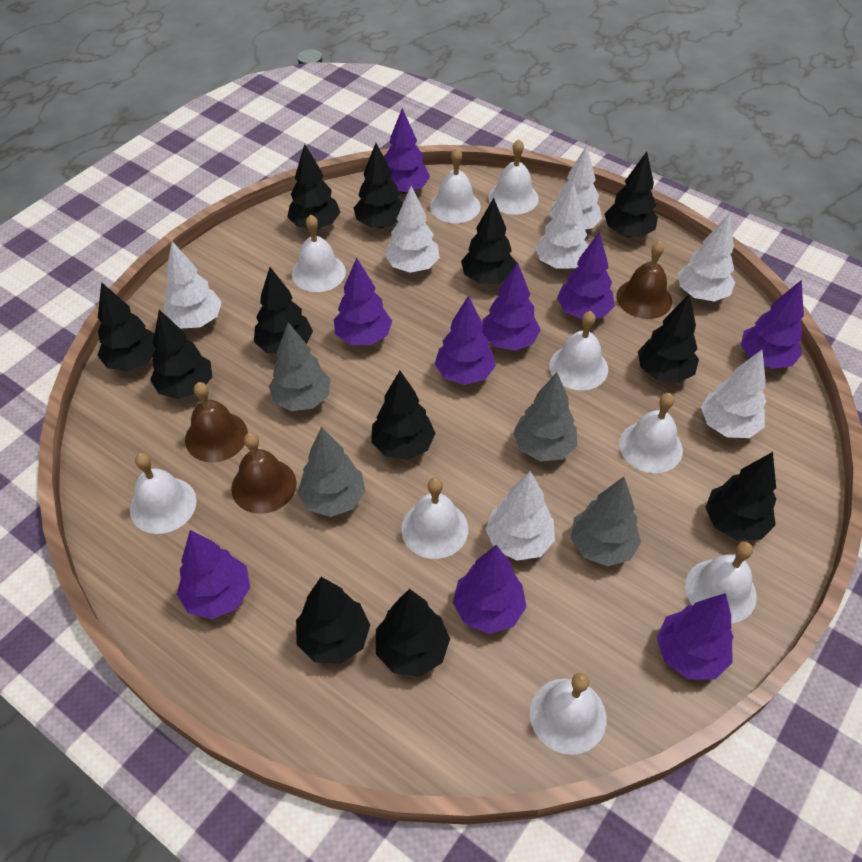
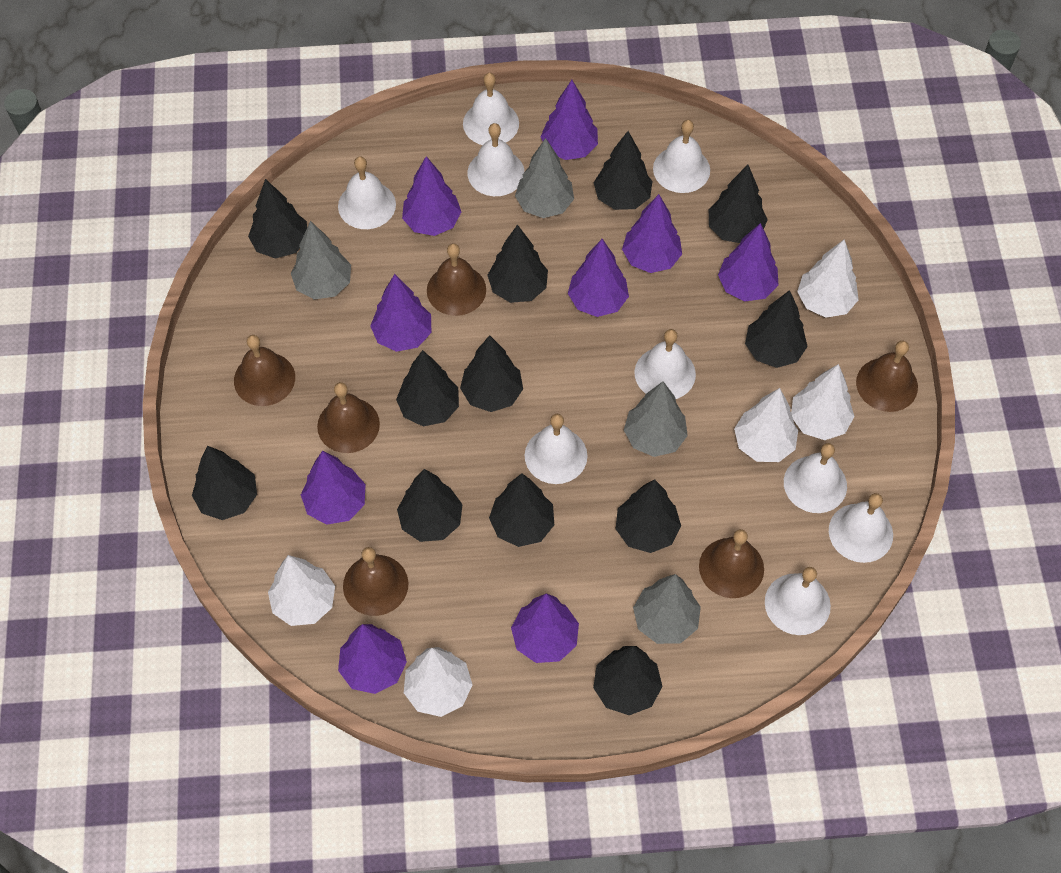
brown bell: [185,382,248,462] [231,433,297,514] [617,241,672,319] = 3 -> [234,335,295,406] [317,382,380,453] [343,547,408,616] [427,243,486,316] [699,529,764,598] [856,341,918,412] = 6
white tree: [164,241,222,329] [385,186,440,273] [485,471,555,561] [535,182,589,269] [549,146,602,229] [678,214,735,302] [701,350,767,438] = 7 -> [268,555,335,626] [404,647,473,717] [734,388,798,462] [791,364,855,440] [797,240,859,318] = 5

